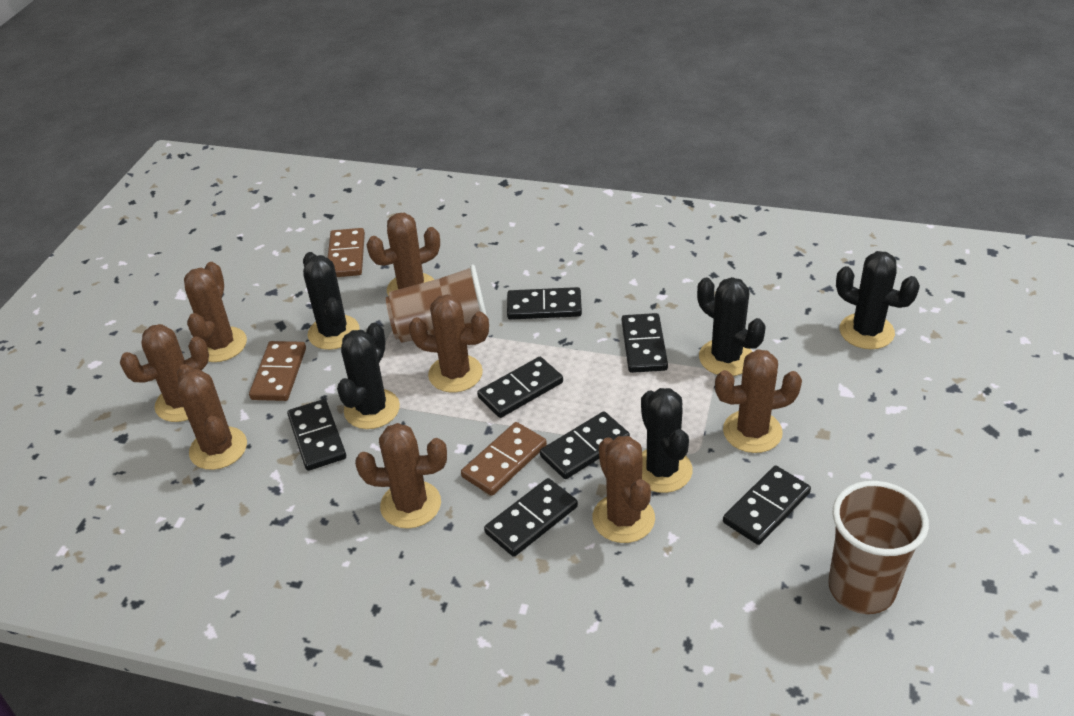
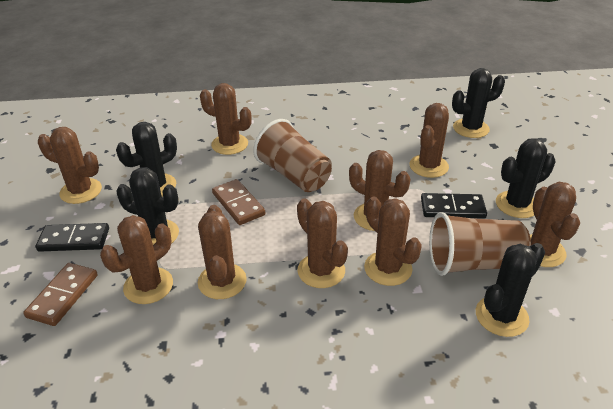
black domino: [287,399,346,471] [477,357,563,418] [484,478,578,557] [507,287,582,320] [540,412,630,479] [622,313,668,373] [723,466,811,545] = 7 -> [36,223,109,252] [421,193,487,219] = 2
brown cactus: [120,324,209,422] [177,364,247,470] [184,262,247,362] [355,423,447,529] [367,213,440,296] [409,294,489,392] [592,436,655,543] [715,349,802,453] = 8 -> [38,127,102,204] [100,215,173,304] [198,205,247,299] [200,83,252,155] [297,199,348,288] [349,150,410,231] [364,197,422,286] [410,103,449,178] [530,182,580,267] = 9
brown domino: [249,341,306,401] [328,228,365,277] [461,422,547,496] = 3 -> [23,263,98,326] [212,179,265,225] = 2

